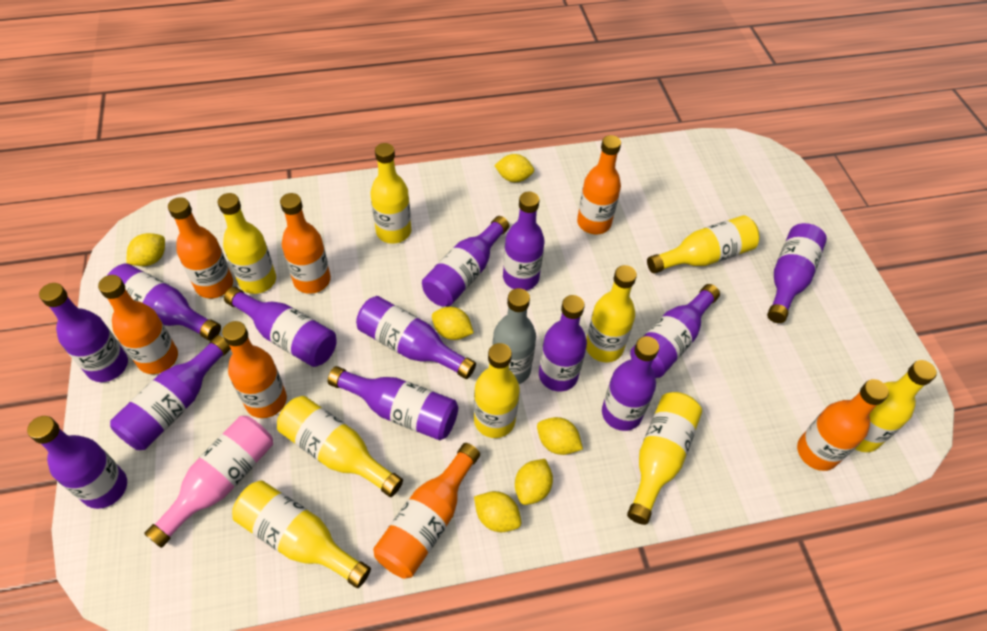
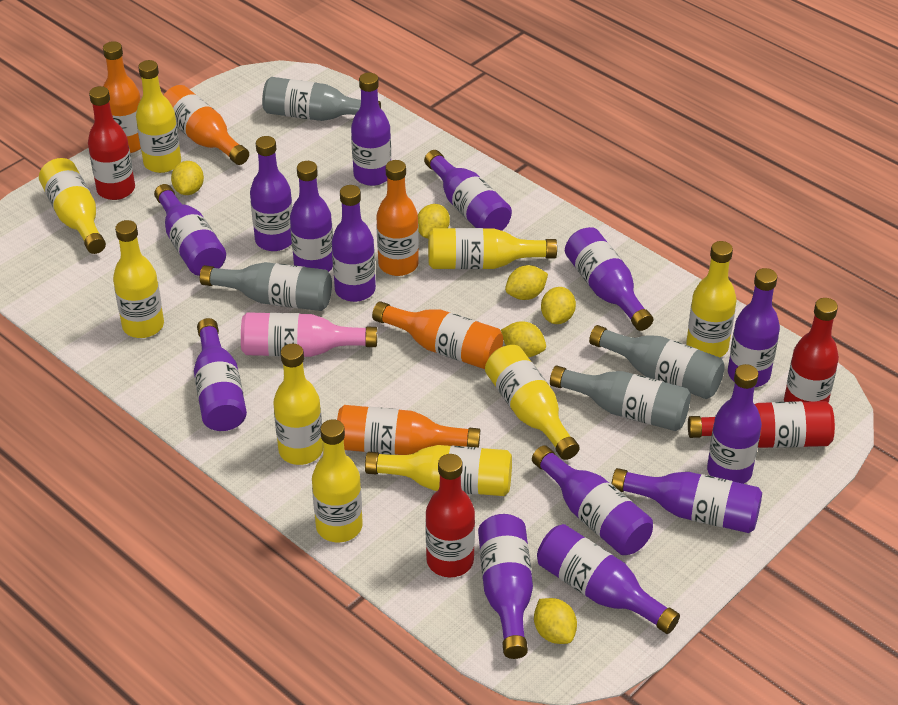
grey bottle: [492,288,536,384] = 1 -> [200,262,332,311] [262,77,381,121] [550,366,691,431] [589,325,725,399] = 4
orange bottle: [98,275,178,374] [168,197,233,298] [222,321,287,418] [280,193,331,294] [373,443,480,579] [577,135,621,234] [797,379,889,471] = 7 -> [103,41,141,153] [164,85,249,165] [337,405,480,455] [372,301,503,369] [376,160,419,276] = 5
purple bottle: [27,416,127,509] [39,283,128,382] [107,263,221,341] [110,335,231,450] [224,287,337,367] [328,366,458,440] [356,296,476,379] [422,216,509,307] [503,192,545,290] [539,295,587,392] [602,336,659,431] [630,284,720,378] [767,223,827,323] = 13 -> [154,184,226,276] [194,318,247,431] [250,136,293,251] [290,161,333,272] [332,185,376,302] [351,73,391,186] [424,150,512,231] [478,514,533,659] [532,445,653,555] [537,524,680,634] [565,227,653,331] [611,468,762,533] [707,364,762,484] [728,268,780,387] = 14
red bottle: none = 0 -> [88,86,135,200] [425,454,475,577] [688,401,835,448] [784,298,839,403] = 4

